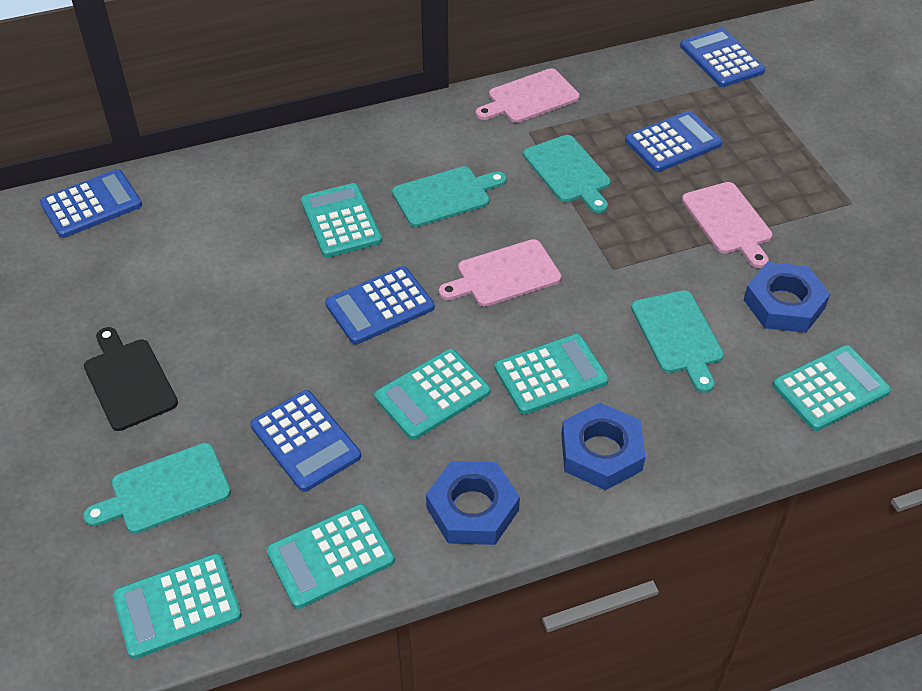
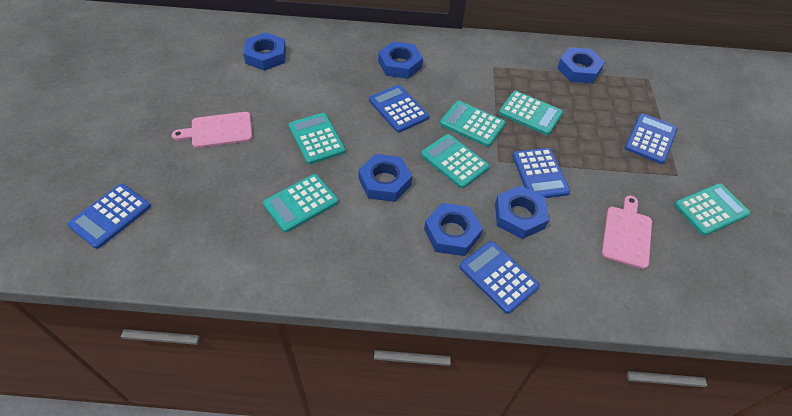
black cutting board: [84,327,178,431] = 1 -> none = 0
blue nut: [426,461,520,545] [561,402,645,490] [744,262,830,333] = 3 -> [243,32,286,71] [358,154,412,202] [378,42,423,79] [424,203,483,256] [495,185,549,239] [557,47,605,83] = 6
pink cutting board: [439,239,562,307] [476,68,580,123] [682,182,773,268] = 3 -> [172,112,253,148] [601,195,652,269] = 2
turquoise cutting board: [83,443,231,534] [392,166,507,227] [523,135,611,213] [631,290,724,393] = 4 -> none = 0

